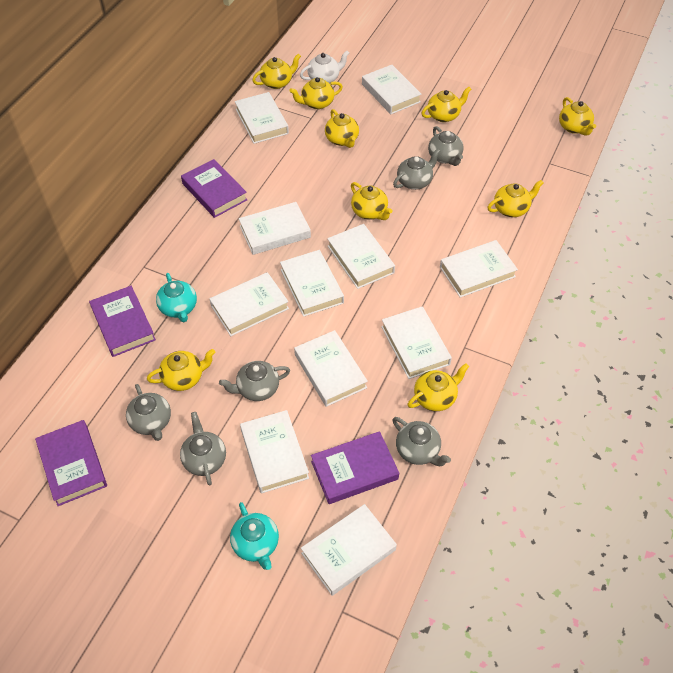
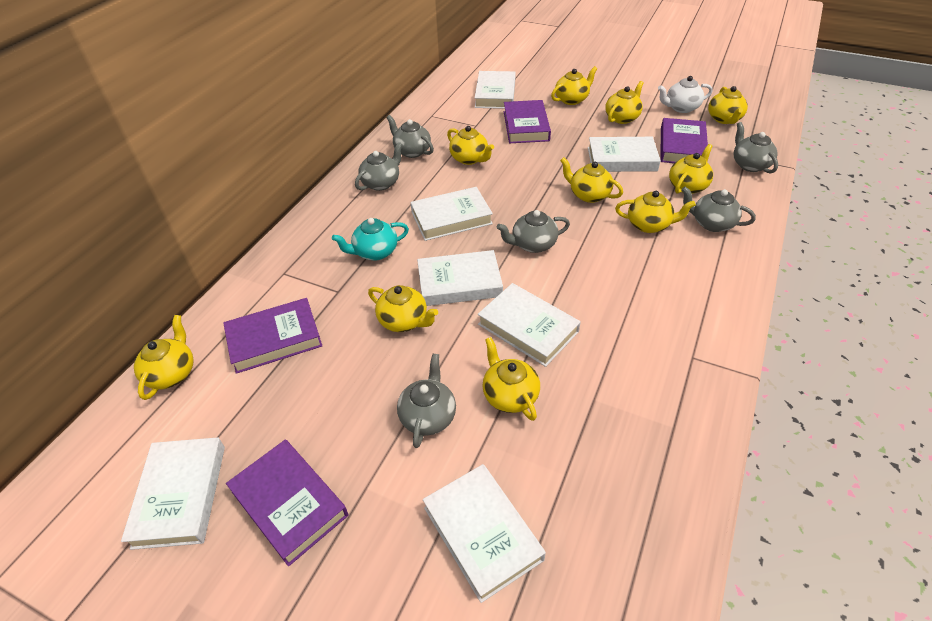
turquoise teapot: [156,273,197,322] [230,502,279,570] = 2 -> [332,218,409,260] = 1
white book: [210,272,289,336] [235,92,289,144] [239,202,311,255] [240,410,309,494] [280,250,344,317] [294,330,368,407] [301,504,397,596] [327,224,395,289] [362,65,422,114] [381,306,452,379] [440,240,518,298] = 11 -> [121,437,225,550] [410,187,493,241] [417,250,503,306] [423,464,546,603] [475,71,516,109] [478,283,581,367] [588,137,661,172] = 7
yellow teapot: [147,349,215,391] [252,54,301,89] [289,77,343,109] [325,109,359,148] [351,182,393,220] [408,363,469,411] [421,87,471,122] [487,180,544,217] [559,97,596,136] = 9 -> [134,315,194,400] [368,285,438,332] [447,126,494,165] [482,337,540,421] [551,66,597,105] [560,157,623,203] [605,81,644,124] [615,191,696,233] [669,144,713,194] [708,86,748,124] = 10

